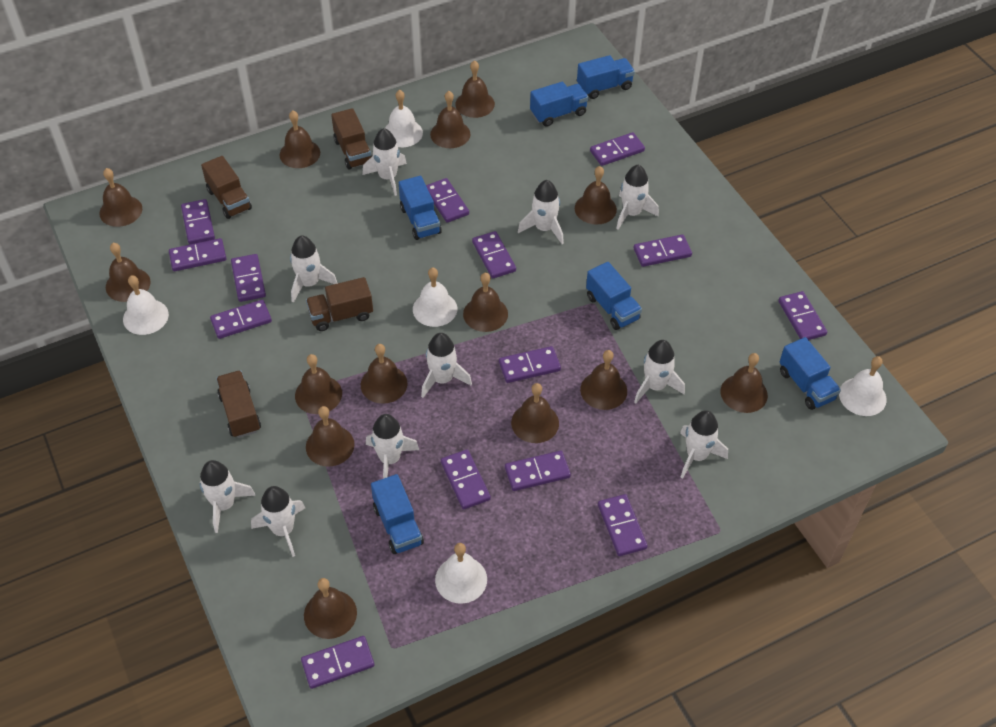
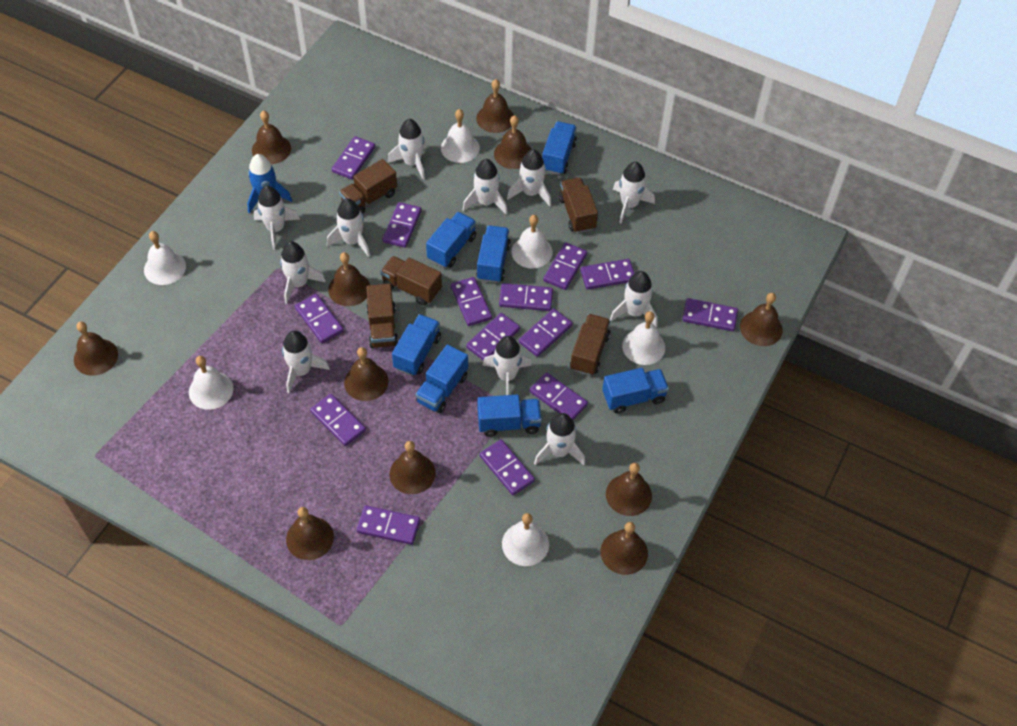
blue rocket: none = 0 -> [247,154,292,214] = 1
blue truck: [371,474,424,554] [399,176,442,240] [530,81,589,127] [577,55,635,99] [586,262,642,330] [779,337,841,410] = 6 -> [392,314,441,376] [415,344,468,413] [426,212,476,268] [476,225,511,283] [478,395,542,437] [542,121,577,175] [602,368,669,414] = 7
brown bell: [100,168,142,227] [106,243,151,302] [280,110,320,168] [295,354,342,414] [304,578,357,639] [306,406,354,467] [361,344,408,404] [430,91,470,148] [455,60,495,118] [463,273,508,332] [511,383,559,443] [575,166,617,225] [580,350,627,410] [721,353,768,413] = 14 -> [74,321,118,376] [252,110,291,164] [286,507,334,560] [328,252,370,306] [344,347,389,401] [390,441,436,494] [476,79,514,133] [494,115,532,169] [601,522,648,575] [606,463,652,516] [740,293,783,346] = 11
brown truck: [201,156,252,219] [216,370,261,438] [306,277,373,331] [331,108,372,170] = 4 -> [339,159,397,214] [366,284,398,348] [380,256,442,306] [558,177,598,233] [570,314,611,376] = 5
white bell: [123,275,169,335] [385,90,423,147] [413,268,457,327] [435,543,487,604] [839,356,887,416] = 5 -> [144,231,186,285] [189,356,234,410] [441,109,480,163] [502,513,549,566] [511,215,553,269] [622,311,665,365] = 6
white rocket: [200,460,256,533] [251,486,305,557] [290,235,338,303] [362,128,407,196] [366,414,419,479] [421,333,472,398] [518,180,564,244] [616,164,659,230] [634,340,685,404] [680,410,728,478] = 10 -> [253,186,300,250] [280,241,326,304] [282,331,330,393] [327,198,370,257] [388,119,427,180] [463,159,508,215] [483,336,532,395] [507,149,551,206] [534,413,585,465] [610,271,658,327] [613,162,655,223] = 11

